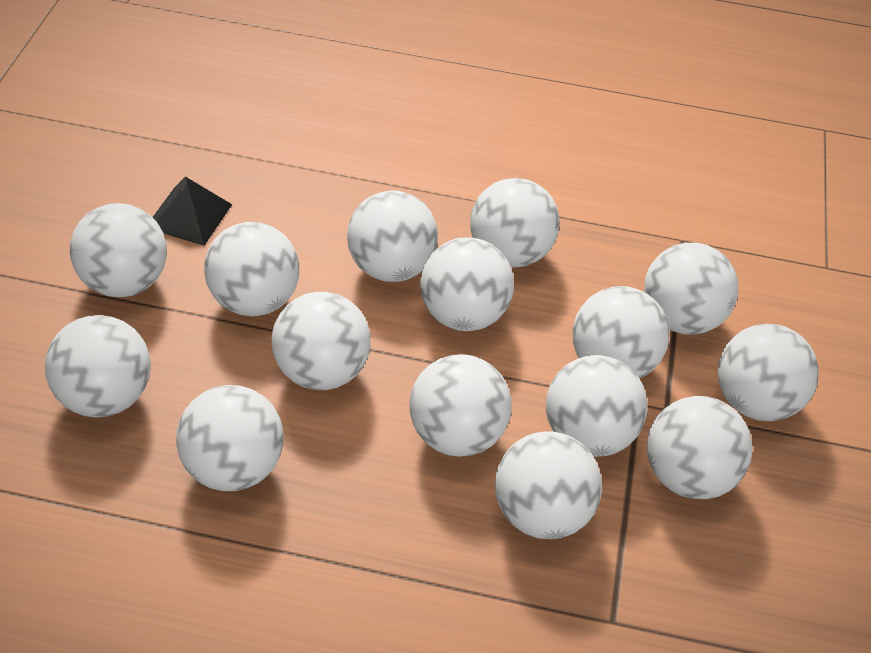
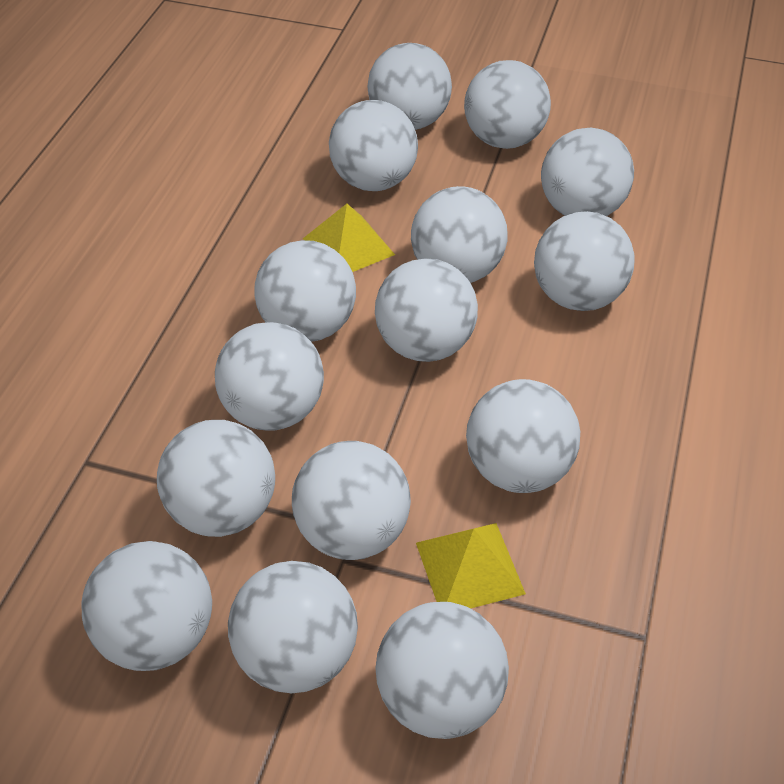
black pyramid: [152,176,232,246] = 1 -> none = 0
yellow pyramid: none = 0 -> [303,204,395,272] [416,523,526,609] = 2

